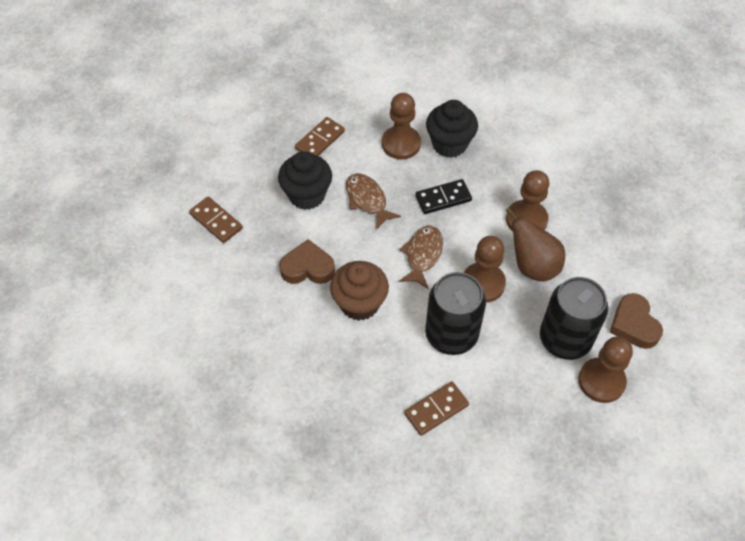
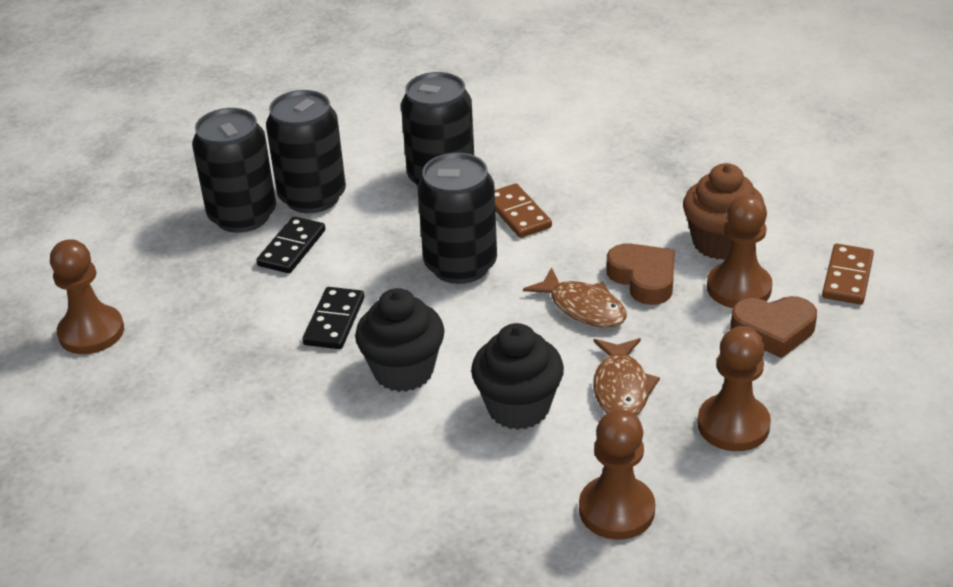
black can: [425,272,486,355] [540,277,608,360] = 2 -> [192,108,276,233] [266,90,346,213] [401,72,474,186] [418,153,497,284] = 4
black domino: [415,179,472,214] = 1 -> [256,216,325,273] [302,287,364,349] = 2
brown domino: [189,197,243,243] [295,117,345,156] [404,381,469,436] = 3 -> [495,183,552,238] [822,244,874,305] = 2
brown pear: [505,207,565,281] = 1 -> none = 0

